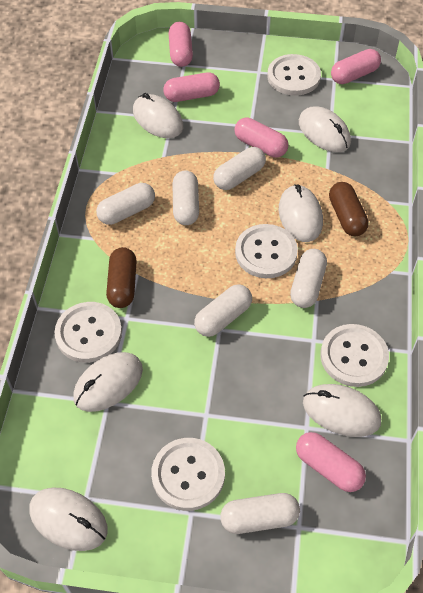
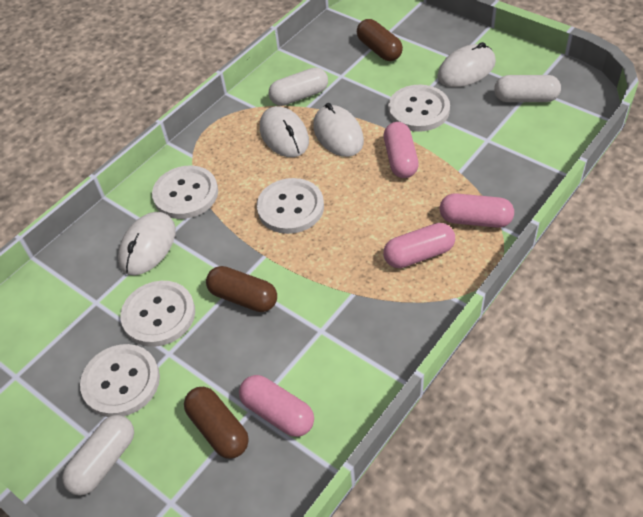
brown capsule: [106,247,137,308] [329,182,369,237] = 2 -> [184,387,249,459] [206,266,277,312] [357,19,403,61] = 3
pink capsule: [163,72,220,102] [169,22,193,67] [234,117,289,158] [296,432,366,492] [331,49,381,84] = 5 -> [239,375,314,437] [383,223,455,268] [384,122,419,178] [440,193,514,228] = 4
white capsule: [96,183,155,225] [172,170,199,225] [194,284,252,337] [213,147,266,190] [220,493,300,534] [290,249,327,308] = 6 -> [62,415,134,496] [269,67,328,106] [494,75,561,102] = 3
white mouse: [29,487,108,551] [73,352,143,412] [133,93,183,138] [279,184,323,242] [299,106,351,152] [303,384,381,437] = 6 -> [118,212,176,275] [260,106,309,157] [313,103,364,157] [437,42,496,87] = 4

